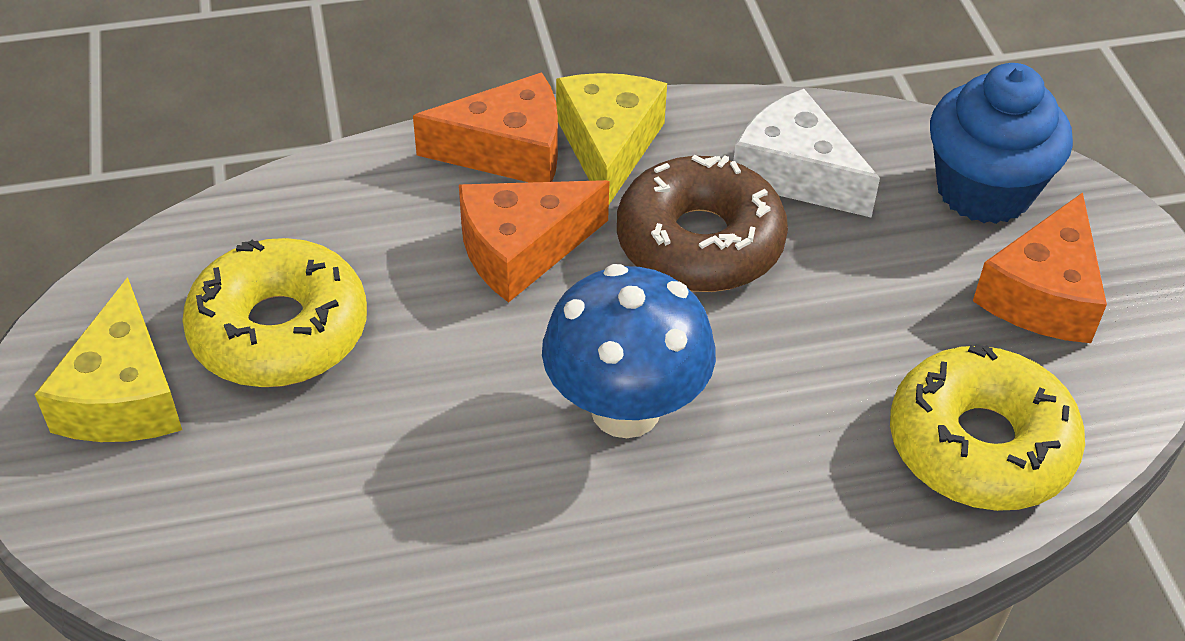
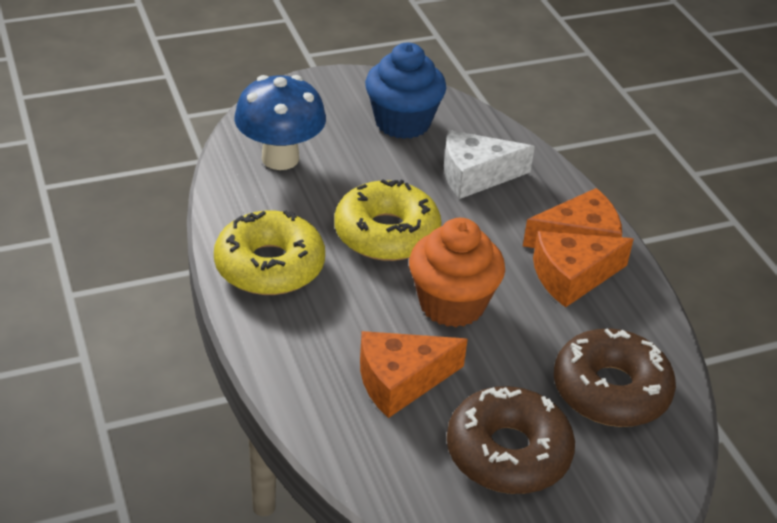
brown donut: [617,155,788,292] = 1 -> [447,386,575,494] [554,328,676,427] = 2
orange cupcake: none = 0 -> [409,218,505,327] = 1
yellow cheese: [34,277,182,442] [556,73,667,204] = 2 -> none = 0

